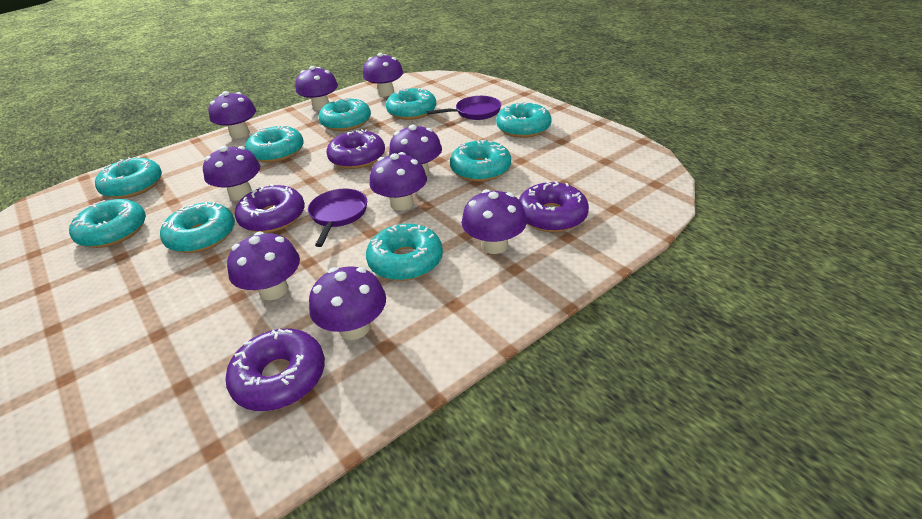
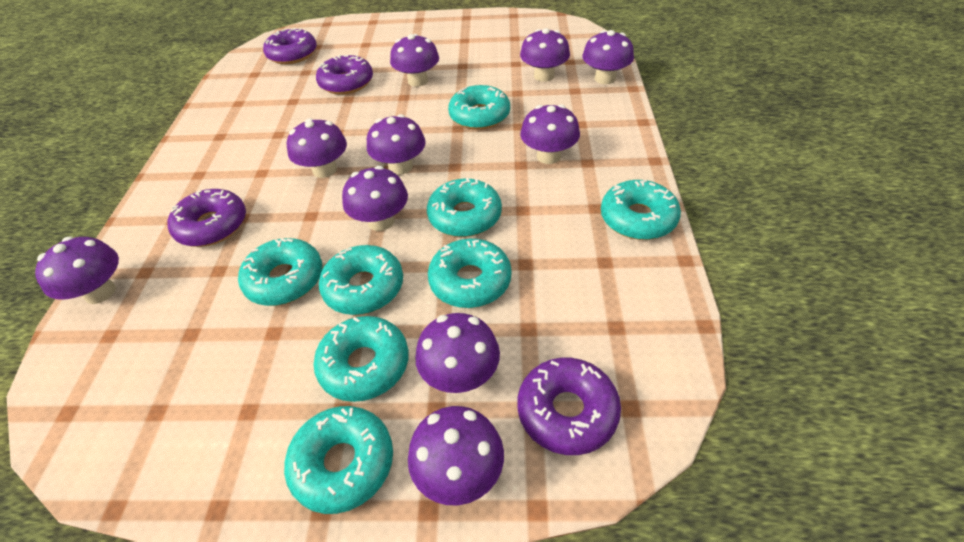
purple mushroom: [203,146,260,200] [208,91,256,138] [227,232,300,300] [295,66,338,110] [309,266,386,340] [363,53,403,96] [369,152,427,211] [389,125,442,176] [461,189,527,254] = 9 -> [35,236,119,304] [287,118,347,178] [342,166,408,231] [367,114,426,175] [390,34,439,87] [408,406,504,505] [415,313,500,393] [520,28,570,82] [520,104,580,164] [582,30,634,84] = 10
purple pan: [308,189,367,247] [427,96,501,120] = 2 -> none = 0
turquoise donut: [69,199,146,248] [95,156,162,199] [160,202,235,253] [246,126,303,163] [319,97,371,131] [366,224,443,281] [386,87,436,120] [450,140,511,182] [496,101,552,138] = 9 -> [238,238,322,306] [284,406,393,514] [313,316,409,402] [319,245,403,315] [427,178,502,237] [428,239,512,308] [448,85,510,130] [601,180,681,240] = 8

